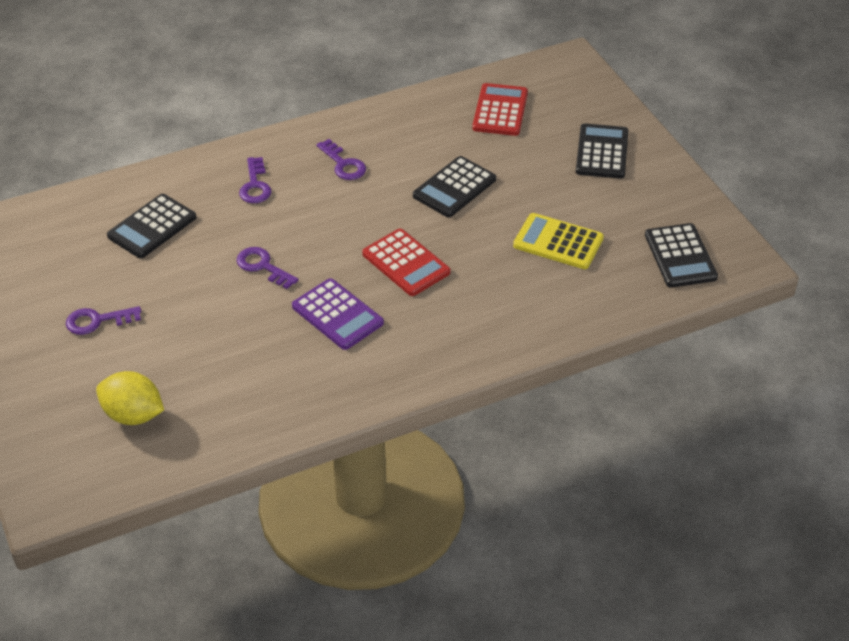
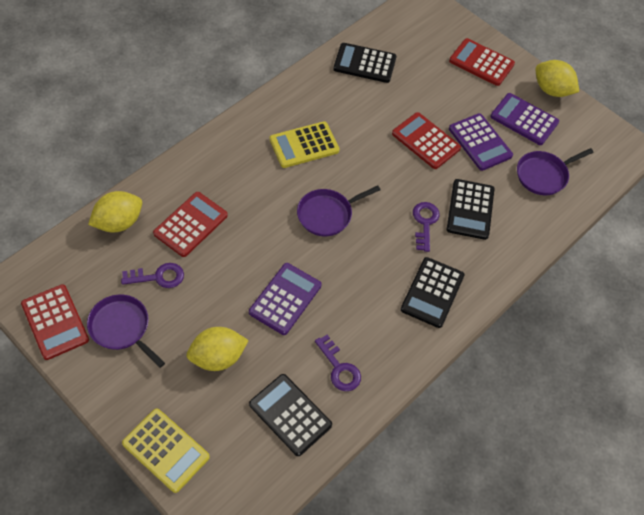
purple calculator: [292,278,384,350] = 1 -> [249,263,322,335] [449,113,513,171] [490,93,559,145] = 3
purple key: [66,306,141,335] [236,247,299,289] [239,157,271,203] [317,139,366,180] = 4 -> [121,263,184,288] [315,335,361,391] [413,202,440,252] = 3
purple pan: none = 0 -> [87,295,165,368] [297,186,380,236] [517,148,594,195] = 3
red calculator: [362,229,450,296] [472,83,528,136] = 2 -> [21,284,89,360] [153,192,228,257] [392,112,461,169] [449,38,515,86] = 4
yellow calculator: [513,213,604,269] = 1 -> [122,408,210,493] [269,121,340,168] = 2
yellow lemon: [96,371,164,425] = 1 -> [88,191,142,232] [187,327,249,371] [536,60,579,97] = 3

